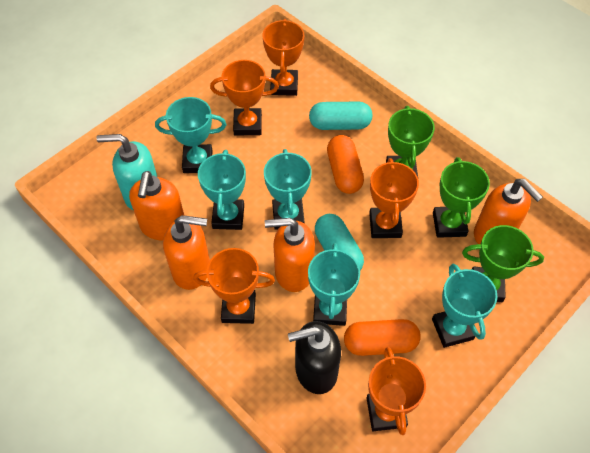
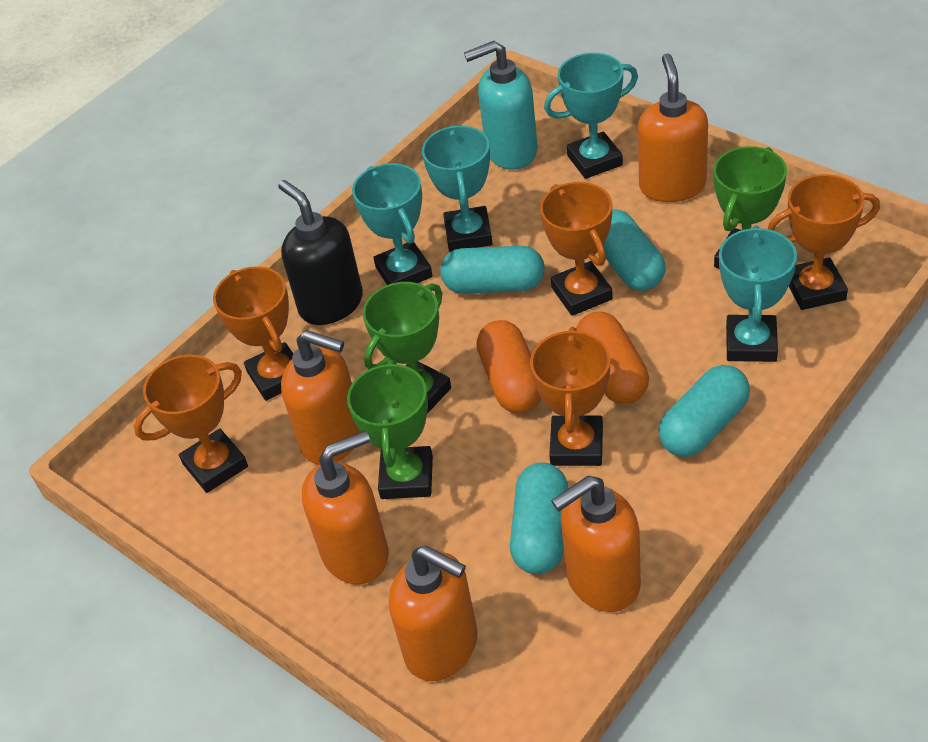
orange soap dispenser: [129,171,184,240] [163,215,210,290] [265,218,315,292] [474,179,543,244] = 4 -> [281,330,361,465] [302,431,389,584] [389,546,477,681] [551,476,641,612] [638,54,708,202] = 5
turquoise capsule: [309,102,373,130] [315,214,364,270] = 2 -> [440,246,545,294] [510,462,568,574] [603,209,666,291] [658,365,750,457] = 4
turquoise trophy: [155,97,227,173] [198,150,246,230] [264,149,312,230] [308,243,360,326] [432,264,497,348] = 5 -> [352,163,433,285] [422,125,493,252] [544,53,638,179] [719,226,797,362] = 4

